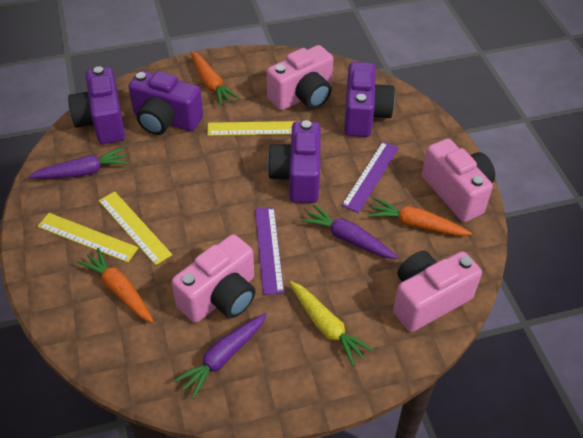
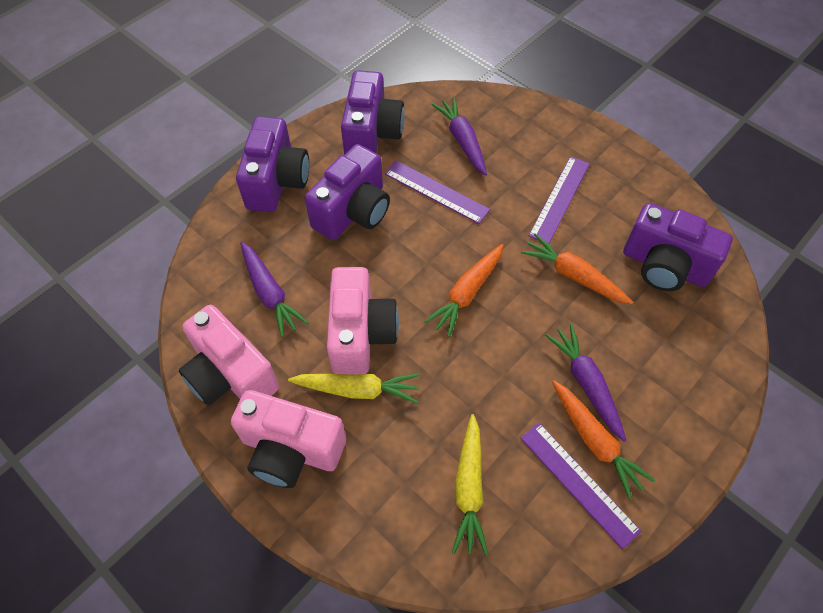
pink camera: [172,234,256,323] [267,45,333,110] [393,251,482,332] [422,139,495,222] = 4 -> [179,305,279,406] [231,390,346,488] [327,267,399,375] = 3
purple ruler: [255,207,284,295] [341,141,399,213] = 2 -> [384,160,490,224] [520,423,642,550] [529,156,590,243] = 3
yellow carrot: [290,281,374,366] = 1 -> [288,373,420,403] [452,414,488,556] = 2
yellow ruler: [37,213,139,263] [98,191,172,265] [207,121,296,136] = 3 -> none = 0

